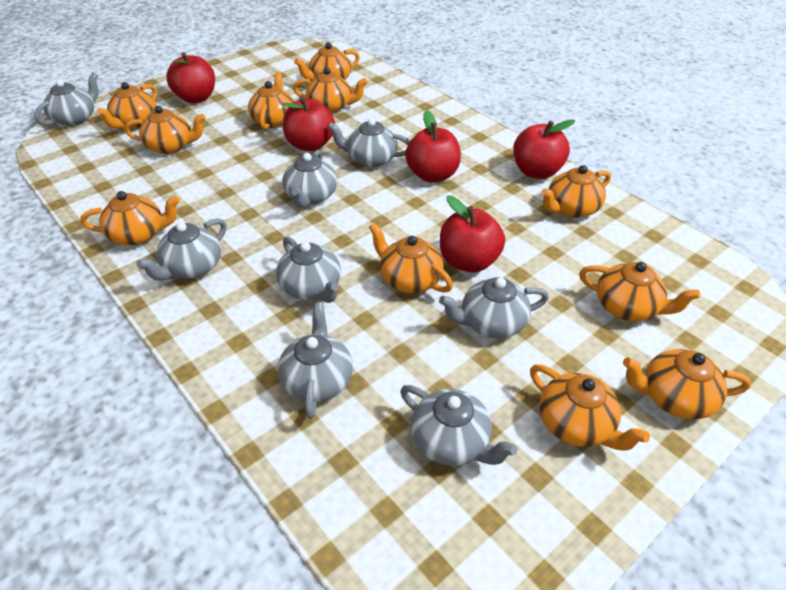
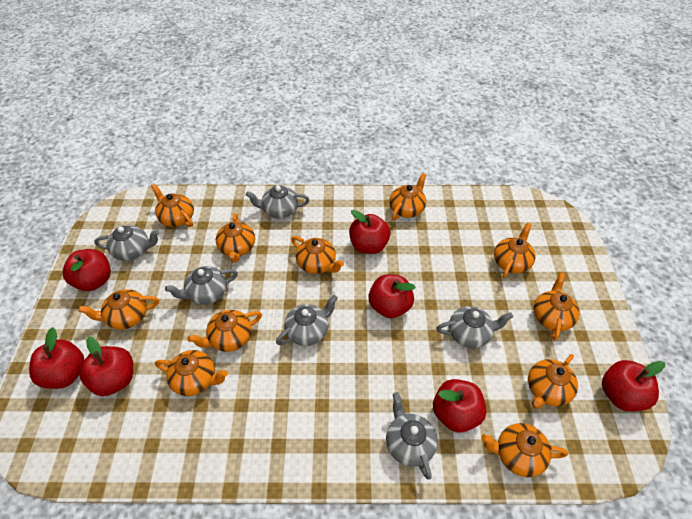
grey teapot: [34,73,98,126] [136,218,227,281] [276,236,341,303] [278,302,353,419] [282,150,337,208] [328,118,410,168] [400,385,518,466] [439,277,549,338] = 8 -> [94,225,159,261] [165,266,238,305] [246,185,310,218] [276,295,338,346] [386,392,438,480] [436,306,513,348] = 6
red apple: [166,52,215,103] [282,96,335,151] [405,110,461,183] [440,195,505,273] [513,119,575,179] = 5 -> [29,327,84,389] [63,249,111,291] [79,336,133,396] [349,210,391,254] [368,274,416,318] [433,379,487,433] [602,360,665,411] = 7

